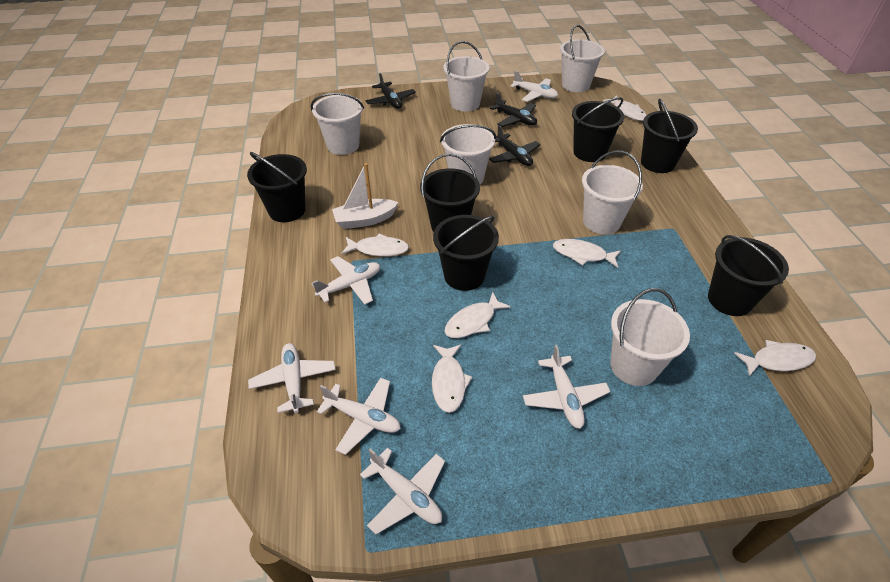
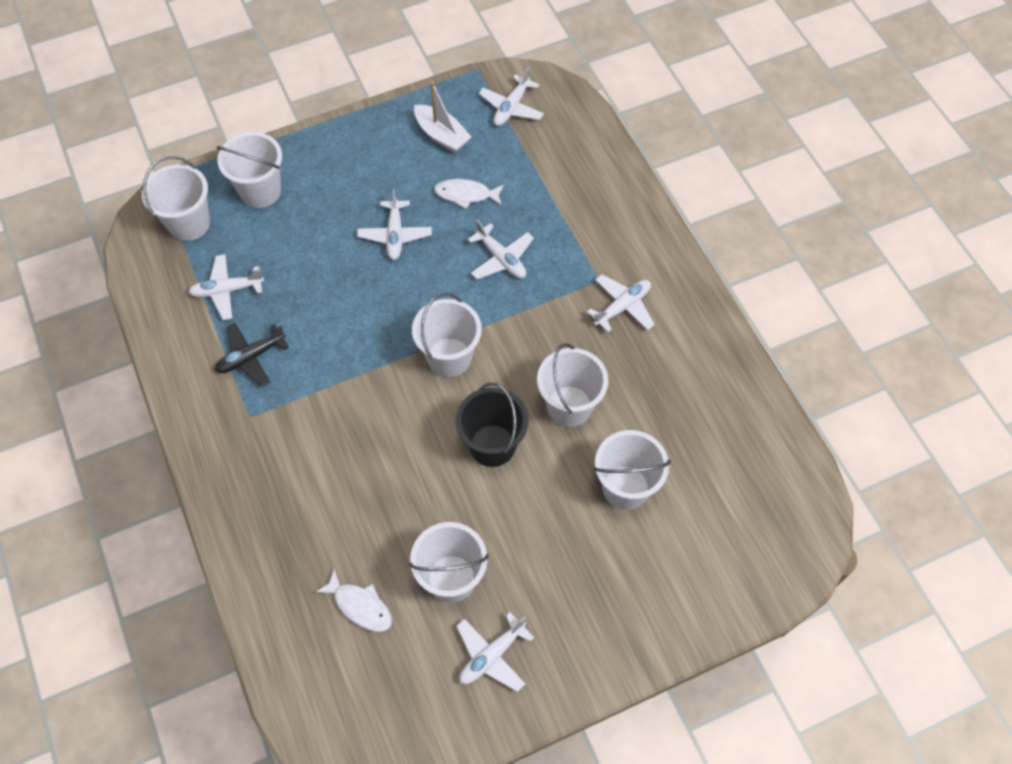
black bucket: [247,152,307,222] [420,153,480,232] [433,215,499,291] [572,97,624,162] [641,99,698,173] [708,235,789,316] = 6 -> [456,383,528,467] = 1
black plane: [365,73,416,109] [489,125,541,166] [490,93,537,127] = 3 -> [215,323,289,387] = 1
white fish: [341,233,409,257] [432,344,472,413] [445,292,511,338] [553,239,621,268] [603,95,647,121] [734,340,816,377] = 6 -> [315,569,392,632] [434,179,504,209] = 2

